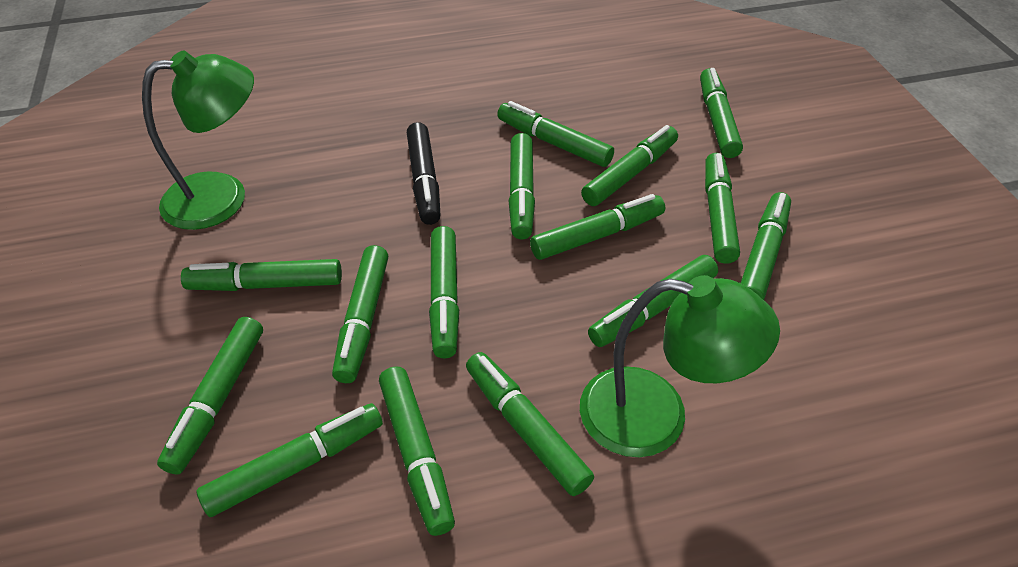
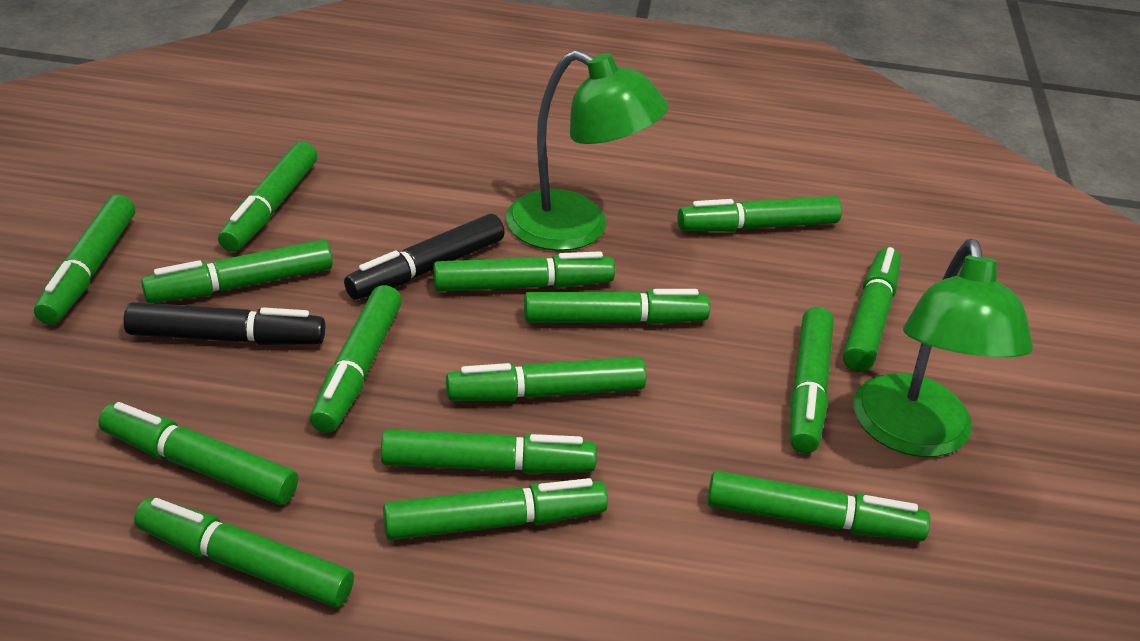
black marker: [407,122,440,225] = 1 -> [123,302,325,345] [344,214,505,300] = 2

